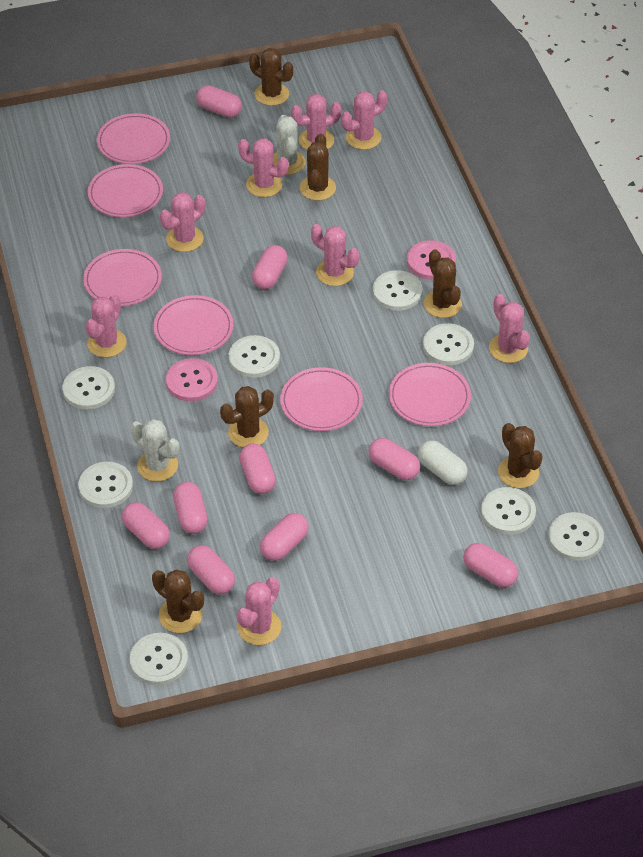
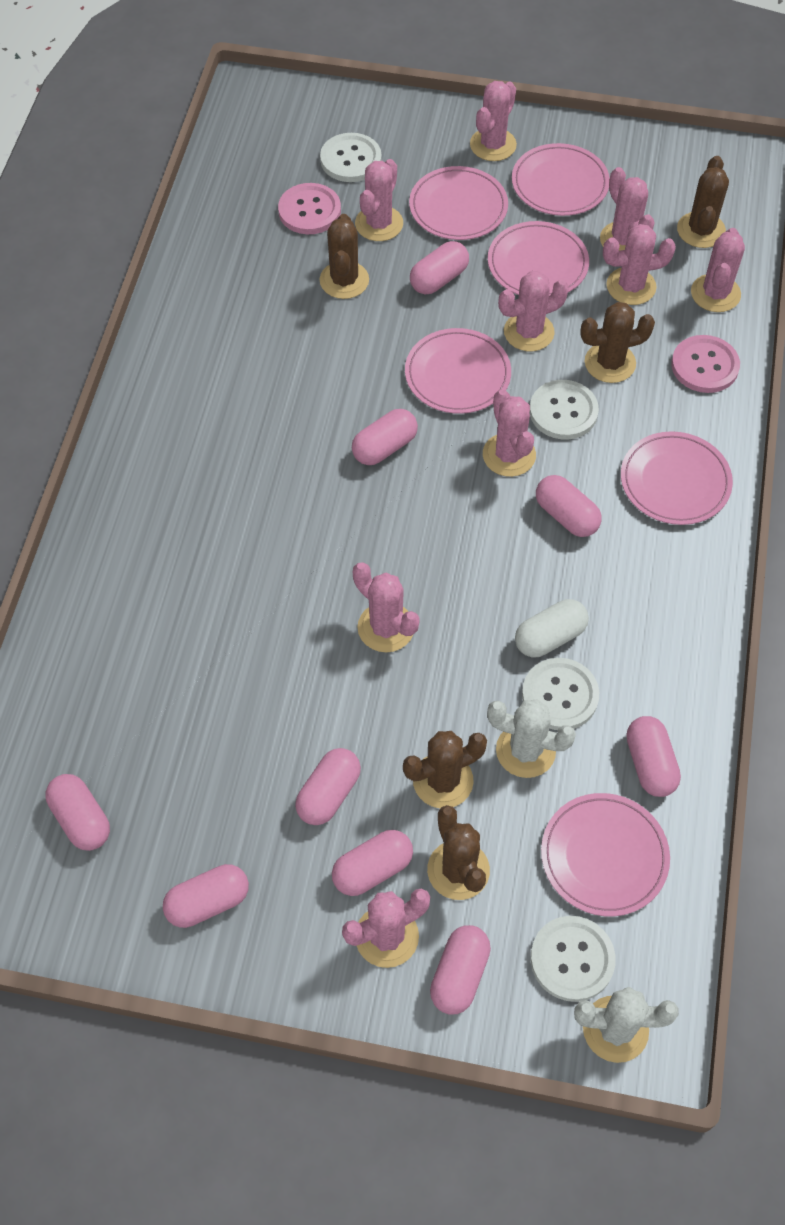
brown cactus: [152,569,204,633] [220,386,274,448] [249,48,293,106] [300,134,336,201] [424,249,462,318] [498,423,543,488] = 6 -> [320,214,369,299] [403,731,487,808] [427,805,490,900] [580,302,655,383] [677,156,729,248] = 5
pink cactus: [86,294,127,357] [160,192,205,252] [237,577,281,645] [238,138,289,197] [291,94,342,150] [311,224,359,286] [341,90,387,150] [489,294,530,363] = 8 -> [342,889,430,968] [353,562,420,652] [355,159,403,241] [470,81,517,161] [483,389,536,477] [498,271,569,351] [600,167,655,251] [603,224,676,305] [691,228,745,312] = 9
white button: [62,366,115,409] [78,462,133,508] [130,633,188,685] [229,335,280,378] [373,270,423,311] [423,323,474,365] [481,487,536,535] [548,512,604,561] = 8 -> [320,133,382,182] [522,658,599,730] [530,380,599,440] [531,916,616,1002] = 4

